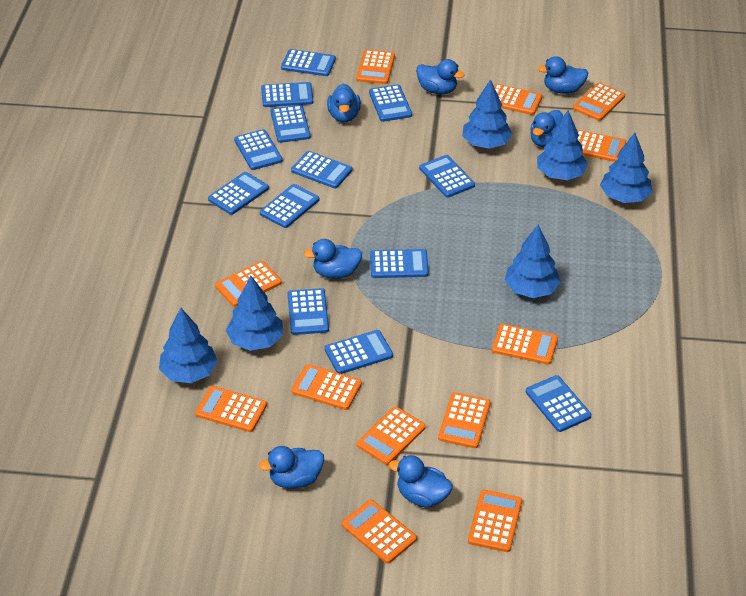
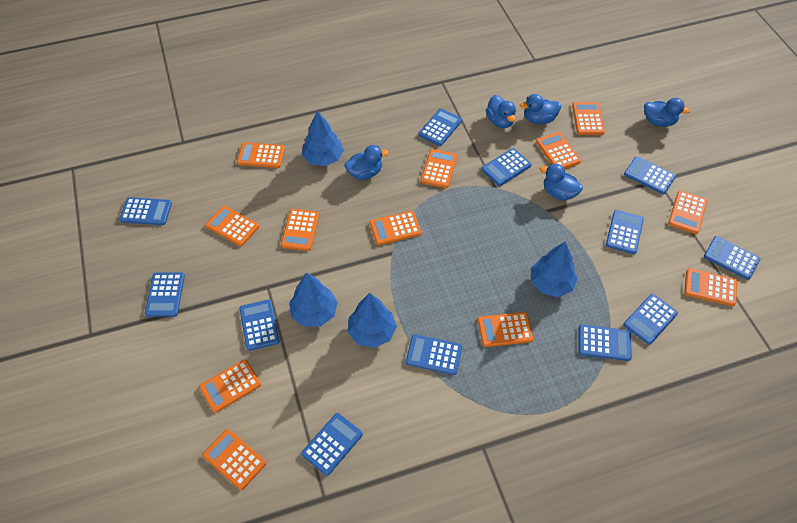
blue calculator: [208,172,269,215] [234,129,283,170] [260,184,319,228] [261,82,313,107] [270,105,311,143] [281,49,336,76] [287,288,329,335] [291,151,352,188] [324,330,393,374] [369,84,412,122] [370,249,429,278] [419,155,475,198] [526,375,592,432] = 13 -> [119,197,172,225] [145,273,185,317] [239,300,280,351] [301,413,363,476] [406,334,462,375] [418,109,462,146] [481,148,531,186] [578,325,632,361] [606,210,644,254] [623,294,678,345] [624,156,676,194] [704,236,760,280] = 12
blue duck: [259,446,324,489] [304,239,362,279] [327,83,361,123] [389,455,453,507] [416,59,464,94] [530,110,563,147] [537,56,588,94] = 7 -> [344,145,388,180] [486,95,516,128] [520,94,561,124] [540,164,583,200] [644,98,690,127] = 5
blue tree: [159,308,218,383] [226,276,283,351] [462,79,512,149] [505,225,561,298] [537,110,588,180] [600,133,652,203] = 6 -> [289,272,338,327] [302,111,344,166] [348,293,397,348] [531,241,578,297] = 4

